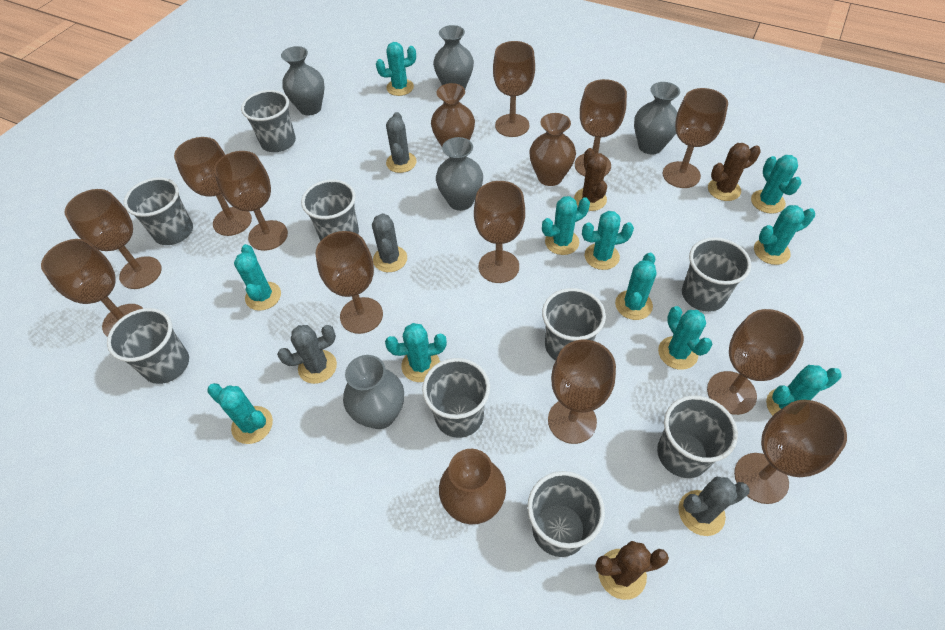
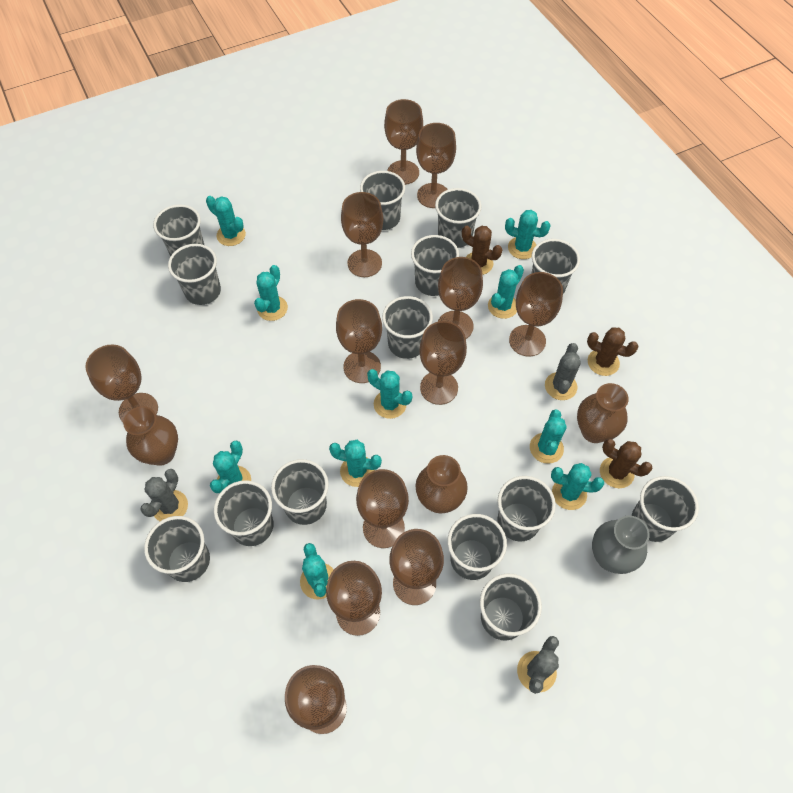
grey cactus: [277,325,337,384] [372,213,407,272] [386,112,417,173] [678,477,750,536] = 4 -> [140,469,188,521] [517,636,559,694] [545,343,581,400] = 3
grey cup: [107,308,189,384] [124,177,193,245] [241,90,296,152] [301,179,359,241] [422,358,490,438] [527,471,605,557] [542,288,606,361] [657,395,738,478] [682,237,751,312] = 9 -> [144,516,210,582] [153,204,204,256] [168,244,221,305] [214,480,274,546] [271,459,329,525] [360,171,405,230] [382,296,433,359] [411,235,459,296] [435,188,481,248] [447,514,507,580] [480,574,542,641] [497,476,556,541] [531,239,580,294] [632,476,699,542] = 14
grey vase: [281,46,324,116] [343,355,404,429] [433,25,474,89] [436,137,483,211] [634,82,680,155] = 5 -> [592,515,650,574] = 1
turquoise cactus: [207,383,273,444] [234,244,281,311] [376,42,416,96] [385,323,447,382] [542,196,590,255] [582,211,634,270] [615,253,657,320] [658,306,713,370] [751,155,801,214] [754,205,815,265] [766,365,842,416] = 11 -> [206,196,246,246] [210,441,251,493] [254,265,288,321] [300,543,334,600] [329,440,382,487] [367,369,412,419] [488,265,524,319] [505,210,551,259] [530,409,567,464] [551,463,604,510] = 10

